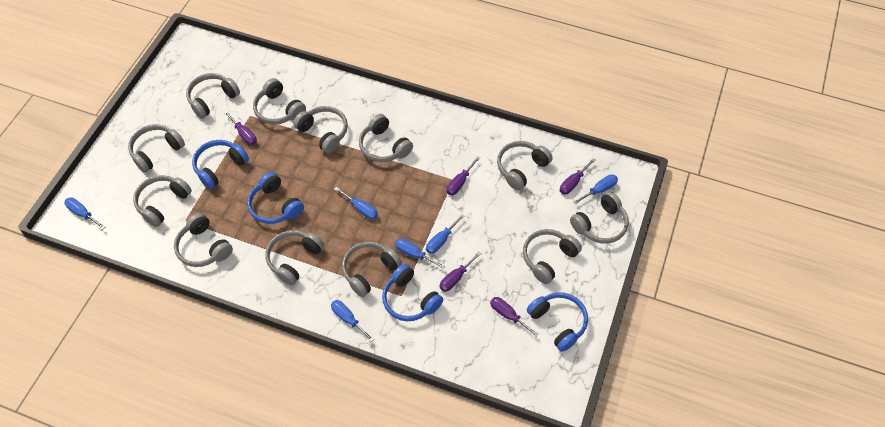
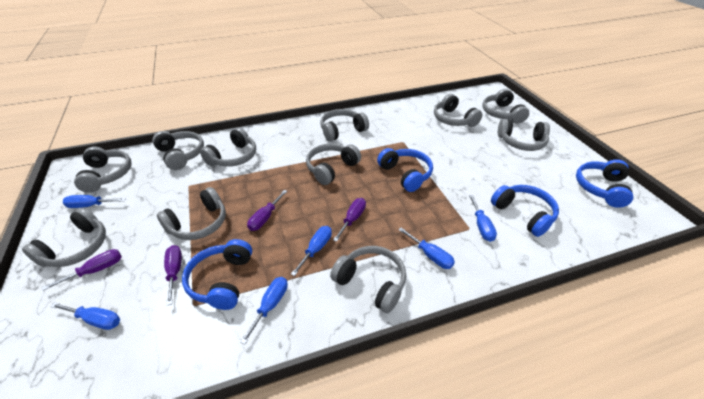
grey headphones: [128,124,185,173] [133,175,192,227] [174,213,233,267] [186,73,240,119] [253,78,306,125] [266,230,324,286] [293,106,348,153] [342,242,402,297] [359,114,413,162] [497,141,553,190] [523,229,582,284] [570,192,629,244] = 12 -> [22,208,106,267] [74,146,131,193] [152,131,204,170] [157,187,226,240] [200,127,256,167] [306,143,361,185] [320,109,369,142] [330,246,406,313] [434,94,482,127] [483,89,529,123] [498,119,550,151] = 11
purple screwdriver: [224,111,257,145] [439,252,482,292] [446,156,480,195] [490,297,539,337] [560,158,595,195] = 5 -> [42,249,122,291] [164,245,182,305] [247,190,287,231] [333,198,366,242] = 4

